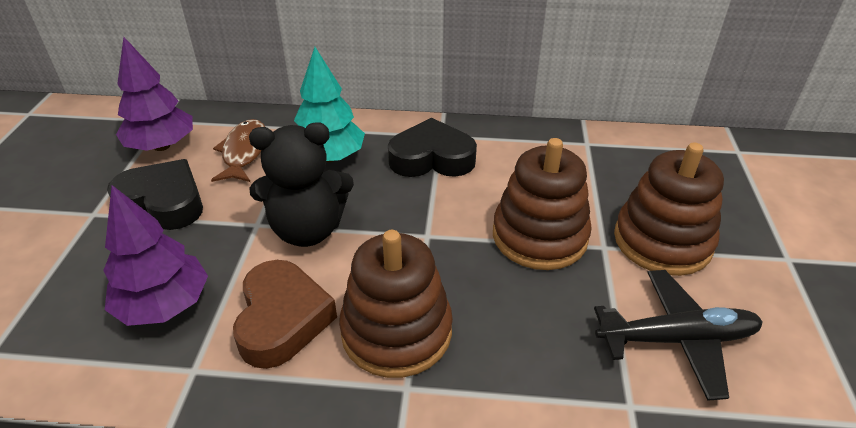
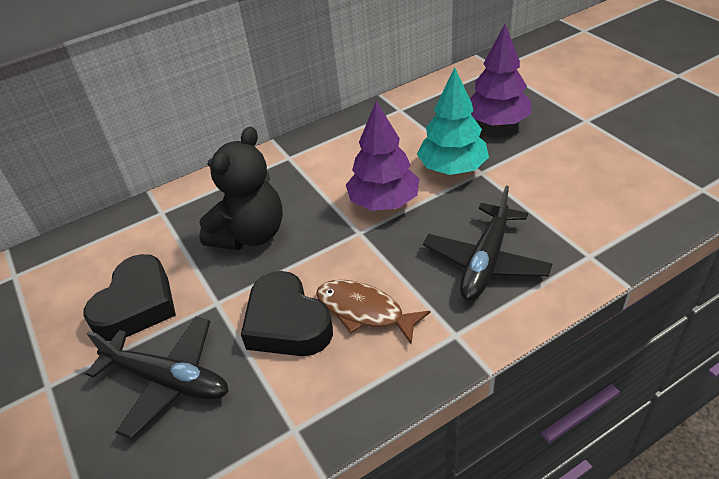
black plane: [594,270,763,401] = 1 -> [86,317,229,439] [423,186,552,301] = 2
brown heart: [233,260,337,369] = 1 -> none = 0
brown stacking toy: [339,230,453,378] [493,138,592,270] [614,143,724,276] = 3 -> none = 0

